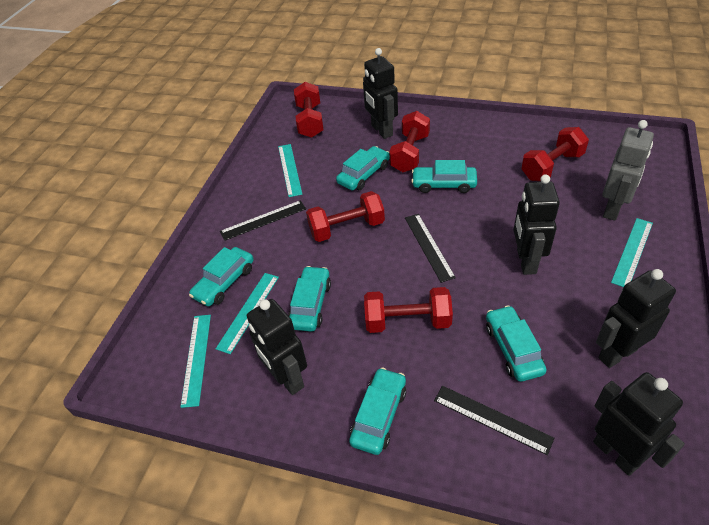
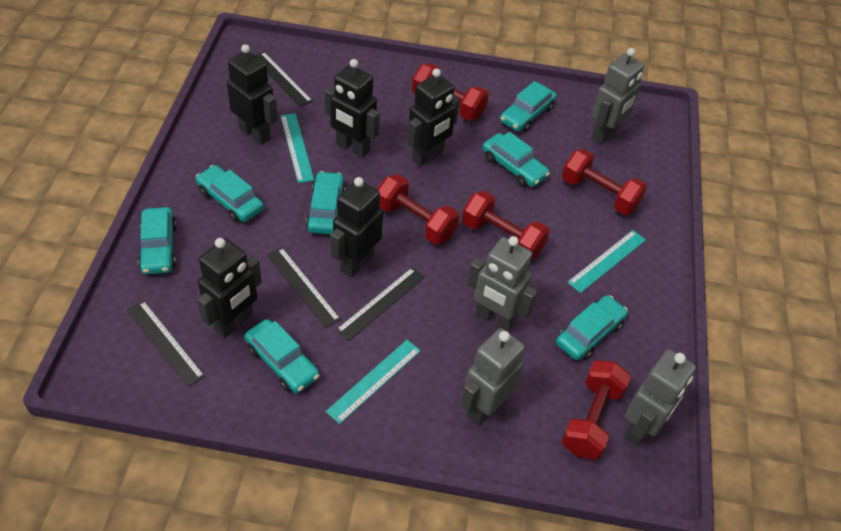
black ruler: [220,200,306,241] [405,214,456,283] [434,386,554,455] = 3 -> [127,300,205,387] [256,52,313,107] [267,247,341,328] [336,267,425,341] = 4
grey robot: [602,120,654,221] = 1 -> [461,328,525,426] [467,236,537,332] [591,48,644,144] [624,349,696,446] = 4
turquoise car: [189,247,254,307] [288,266,331,332] [336,146,389,190] [349,368,406,455] [411,160,477,193] [486,305,547,382] = 6 -> [138,207,177,274] [196,165,264,222] [245,319,320,393] [306,171,346,234] [482,132,550,187] [500,81,557,132] [556,295,628,360] = 7
turquoise ruler: [180,315,211,408] [216,273,279,354] [278,144,302,197] [611,218,653,287] = 4 -> [280,113,314,183] [326,340,421,424] [567,230,646,293] = 3

